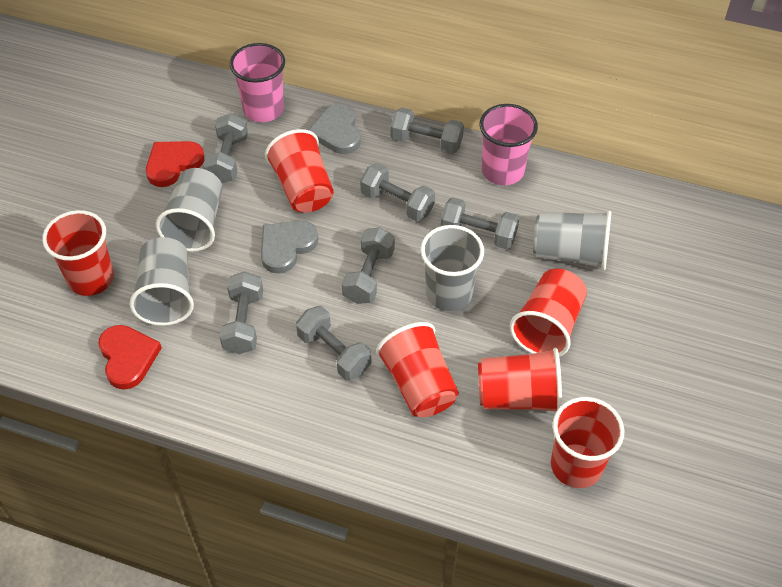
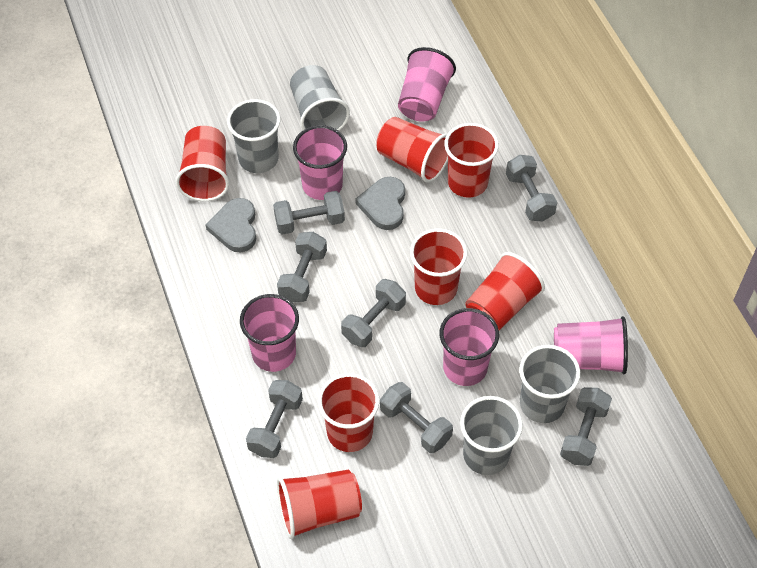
pink cup: [230,43,285,122] [479,104,538,185] = 2 -> [240,294,299,372] [293,125,347,200] [398,47,456,122] [440,308,499,386] [554,316,628,374] = 5
red cup: [42,210,114,296] [265,129,334,212] [376,322,459,417] [478,348,562,412] [510,269,587,357] [551,397,625,488] = 6 -> [175,126,229,201] [277,469,362,539] [318,373,379,452] [376,117,448,183] [410,228,467,305] [444,123,499,198] [465,252,545,331] = 7
red heart: [98,325,162,390] [146,141,205,187] = 2 -> none = 0

